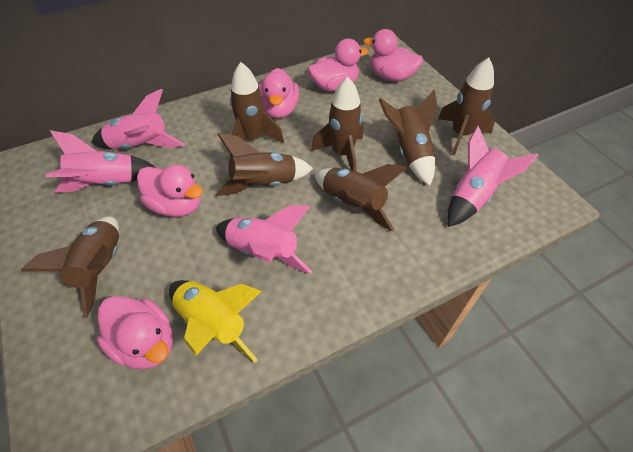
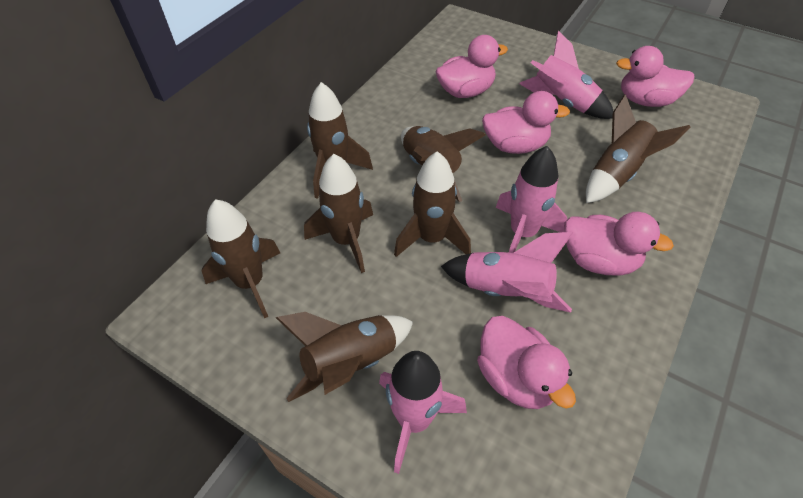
yellow rocket: [169,280,262,363] = 1 -> none = 0

